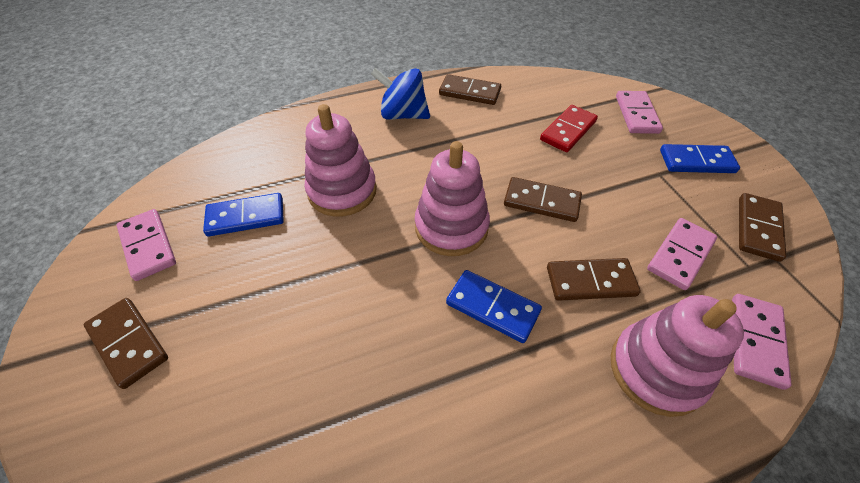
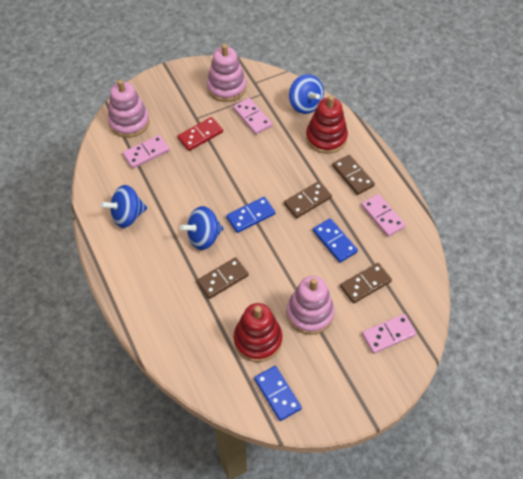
blue spinning top: [371,68,430,120] = 1 -> [100,185,147,228] [180,206,224,250] [289,74,324,114] = 3
brown domino: [84,298,168,389] [439,74,501,105] [504,177,582,222] [547,258,641,301] [739,193,786,262] = 5 -> [197,257,249,299] [284,181,332,218] [332,155,375,195] [340,263,392,304] = 4
red stacking toy: none = 0 -> [234,303,282,362] [306,95,348,154] = 2

